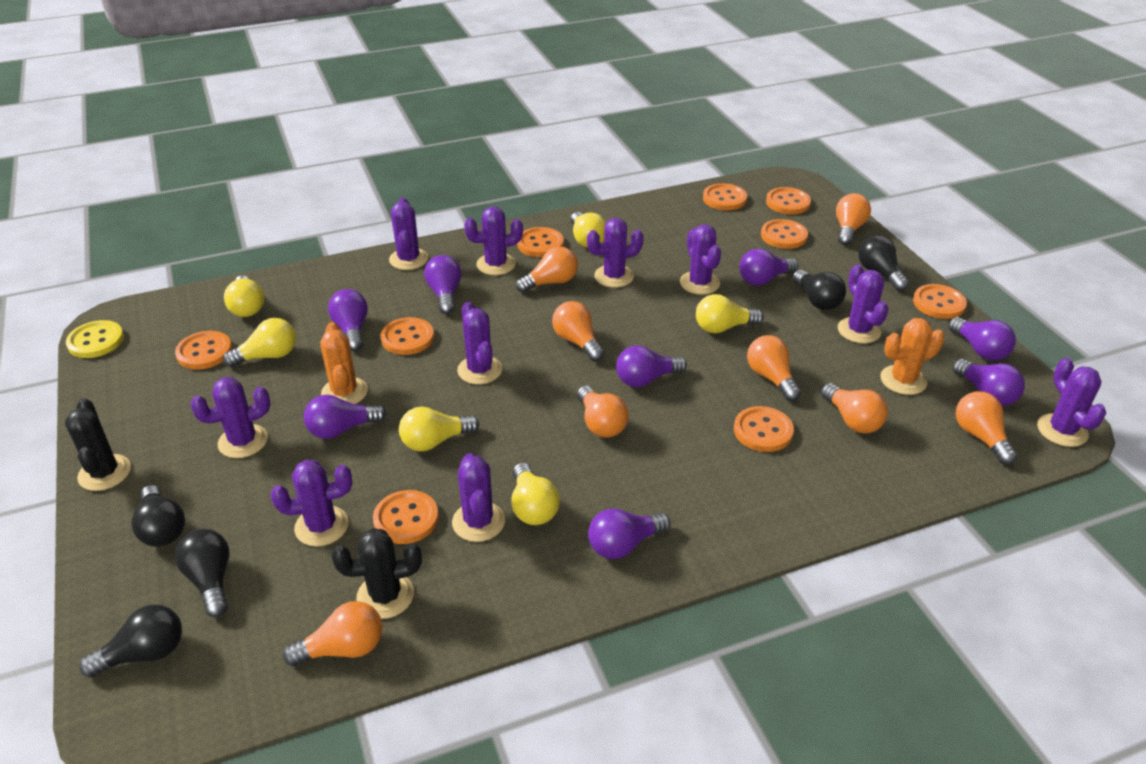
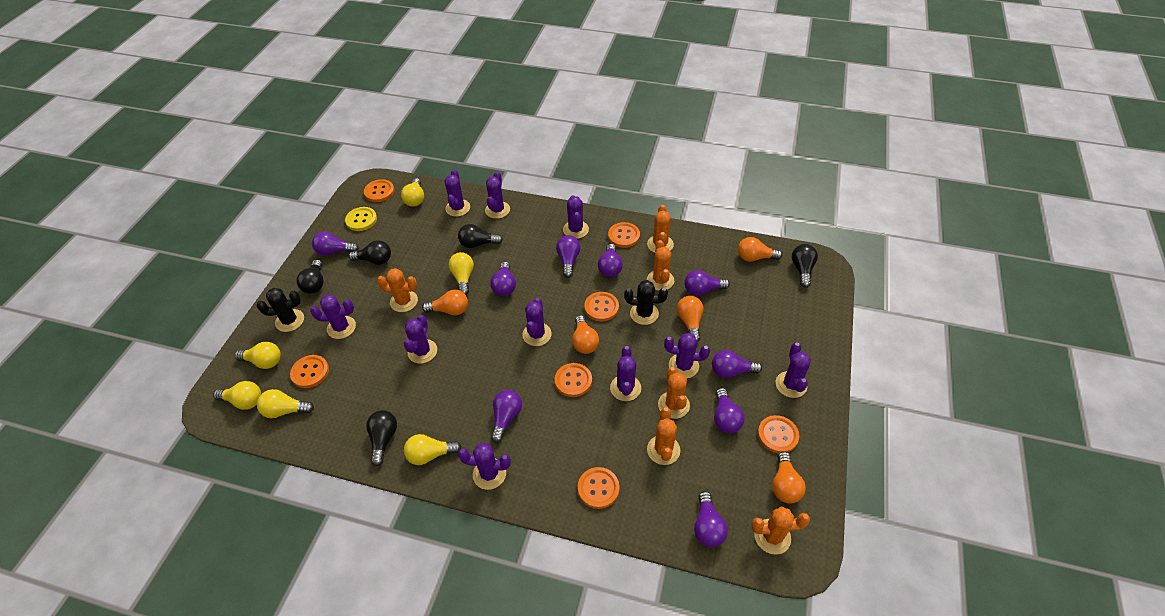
orange button: [175,331,232,370] [373,490,439,544] [381,317,434,355] [517,227,564,257] [703,183,747,210] [734,406,794,452] [761,219,808,249] [766,187,811,214] [913,284,967,319] = 9 -> [290,355,329,388] [364,179,394,202] [555,363,592,397] [578,467,620,509] [584,292,619,321] [608,222,640,248] [758,415,799,453] = 7
orange cactus: [320,322,368,404] [880,318,944,395] = 2 -> [377,268,418,312] [647,205,674,253] [647,240,674,291] [647,407,680,465] [658,367,690,419] [751,506,810,555] = 6
orange light bulb: [283,601,382,666] [516,246,578,293] [552,301,604,362] [577,386,629,438] [747,335,801,401] [821,383,888,433] [836,193,871,245] [956,391,1017,465] = 8 -> [422,290,468,315] [572,315,599,354] [677,296,703,342] [738,237,782,262] [772,452,806,504] = 5
purple light bulb: [304,395,386,439] [328,289,368,351] [424,255,462,314] [588,508,671,559] [616,345,687,387] [739,249,798,285] [948,317,1016,360] [953,359,1025,406] = 8 -> [312,232,359,256] [490,262,516,296] [491,390,522,443] [556,235,581,278] [598,244,623,277] [685,270,730,296] [694,491,728,547] [712,350,762,378] [714,388,744,433] = 9

